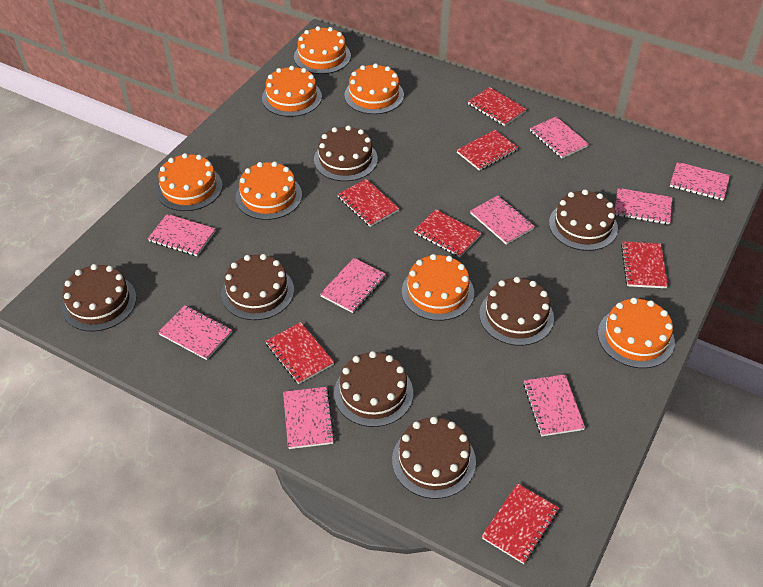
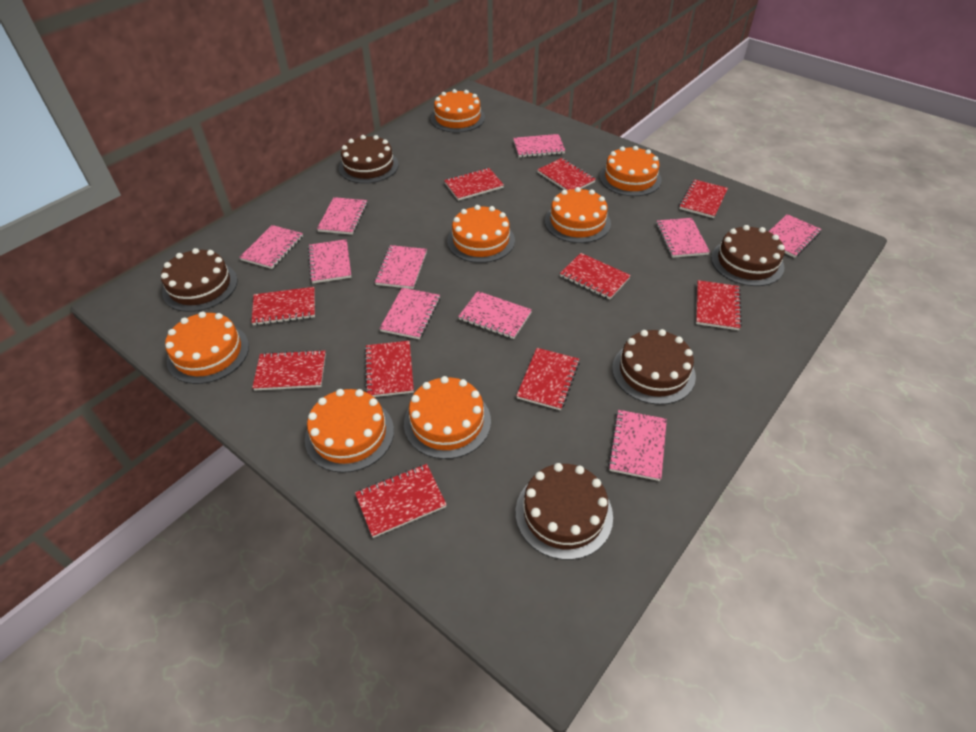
brown cake: [61,264,136,331] [221,254,294,320] [314,125,378,181] [334,351,413,427] [392,417,476,499] [479,277,554,346] [549,189,618,251] = 7 -> [161,248,237,312] [339,135,399,184] [516,463,613,560] [612,329,696,405] [711,225,785,286] = 5
pink notebook: [148,214,216,256] [158,305,232,360] [283,387,335,449] [320,258,386,313] [470,196,535,245] [523,374,585,436] [530,117,589,158] [615,188,672,225] [670,162,730,201] = 9 -> [239,225,303,269] [308,239,351,283] [317,197,368,235] [375,245,427,289] [379,288,440,339] [458,291,532,339] [513,134,565,157] [608,410,667,481] [656,218,710,258] [769,214,822,258] = 10
red notebook: [265,322,334,384] [337,179,399,227] [414,209,481,257] [457,130,518,171] [468,87,527,126] [482,483,559,564] [621,241,668,288] = 7 -> [251,287,315,325] [252,350,326,391] [355,464,447,538] [364,341,414,397] [444,168,504,201] [516,348,580,411] [537,158,596,190] [560,253,631,299] [679,179,728,218] [696,280,742,330] = 10

